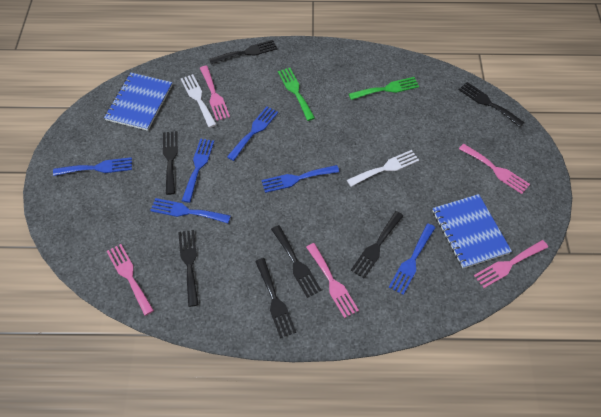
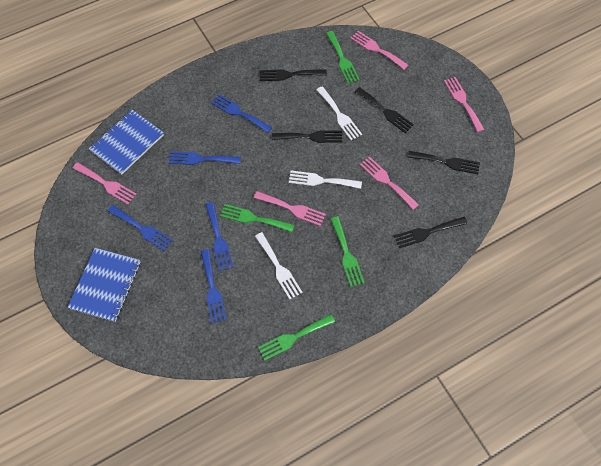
black fork: [163,131,178,195] [178,230,199,307] [209,40,277,65] [255,258,296,338] [271,225,322,298] [351,211,403,279] [459,82,524,127] = 7 -> [260,69,327,81] [272,130,343,143] [355,87,414,133] [394,217,468,248] [408,151,480,174] = 5
blue fork: [53,157,132,176] [150,198,231,223] [182,138,214,203] [227,106,278,161] [261,165,339,193] [389,223,436,295] = 6 -> [108,205,173,251] [169,151,241,165] [201,249,226,323] [205,202,234,271] [211,94,273,133] = 5
green fork: [278,68,315,121] [349,77,419,100] = 2 -> [220,204,294,232] [258,314,335,361] [326,31,360,84] [331,216,365,287] = 4
white fork: [181,74,217,128] [347,150,419,187] = 2 -> [255,232,303,300] [289,171,362,189] [317,86,362,140] = 3

